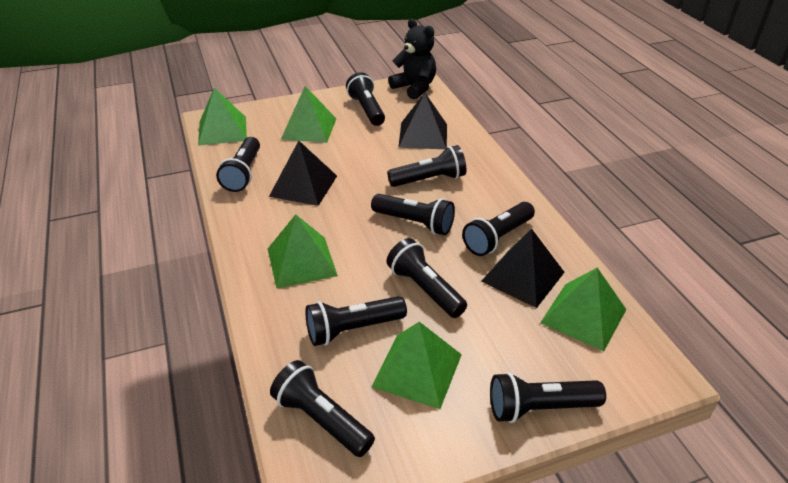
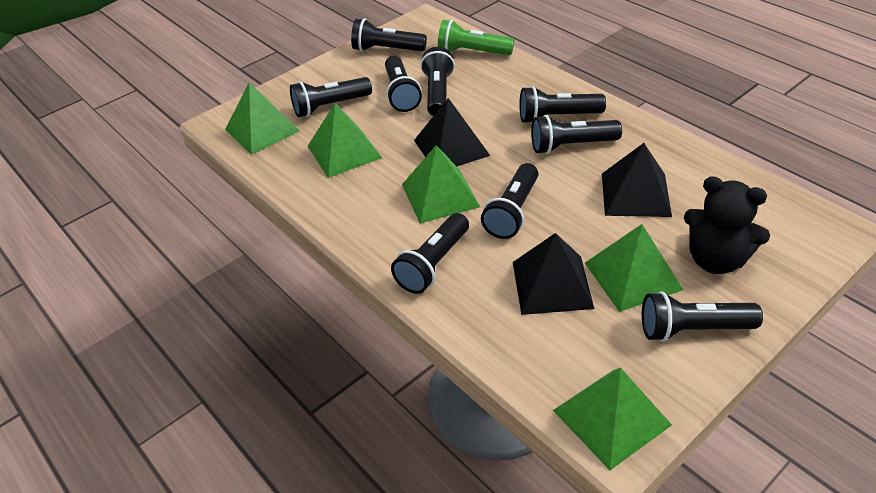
green flashlight: none = 0 -> [438,20,514,55] = 1

